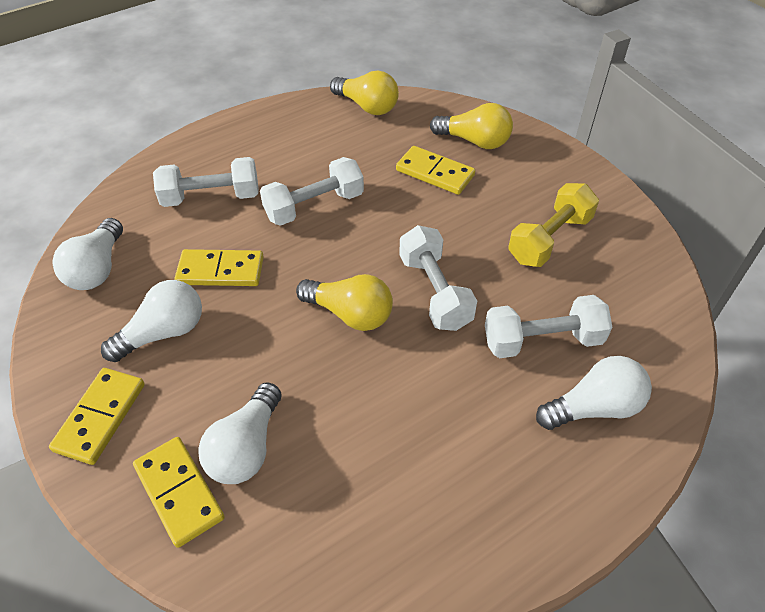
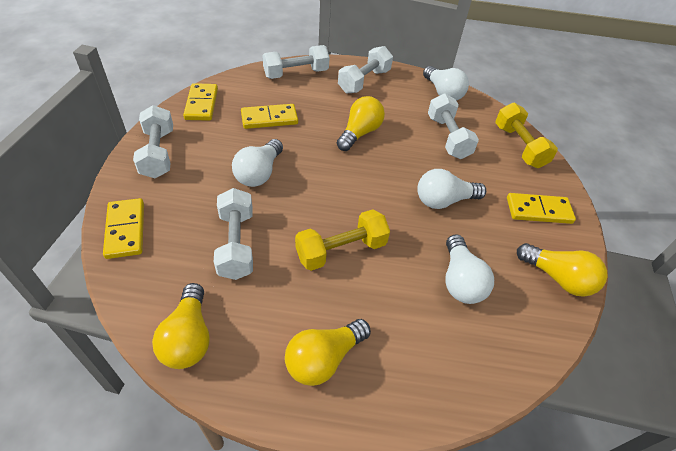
white dumbbell: [153,157,259,207] [260,157,364,226] [399,225,477,331] [485,295,613,358] = 4 -> [133,105,173,178] [214,188,253,280] [262,45,330,79] [338,46,393,93] [428,93,479,159] = 5
yellow dumbbell: [508,183,599,267] = 1 -> [295,209,390,271] [495,103,558,169] = 2
yellow light bulb: [296,274,393,331] [330,70,399,115] [430,103,513,149] = 3 -> [152,283,210,369] [285,319,371,386] [337,96,385,151] [517,243,608,297] = 4

